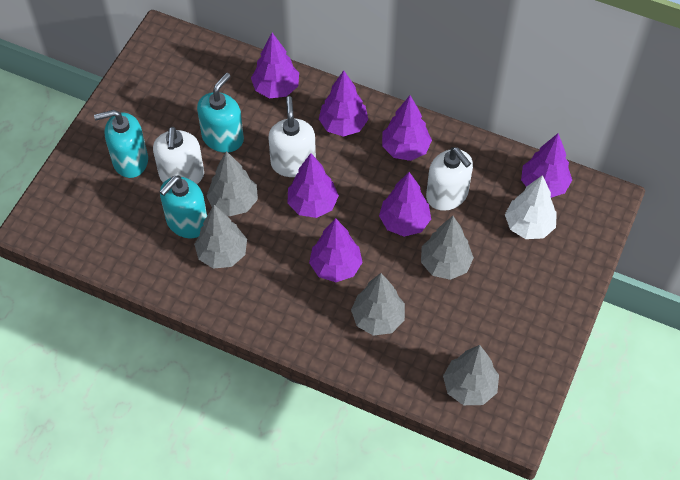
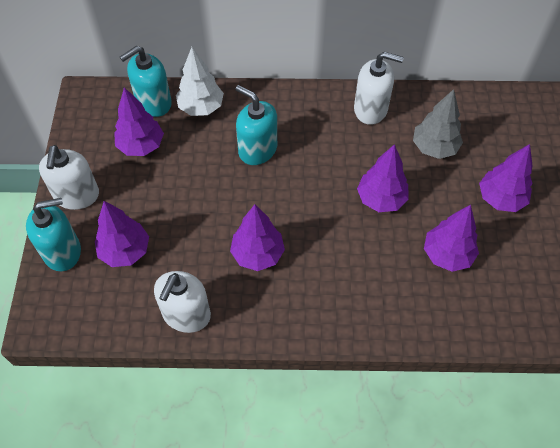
grey tree: [194,205,247,269] [206,151,258,216] [351,273,405,336] [421,216,474,280] [443,345,499,405] = 5 -> [413,89,463,159] = 1
purple tree: [251,33,299,98] [288,153,339,218] [309,218,363,282] [319,70,368,137] [379,172,431,237] [382,96,432,161] [521,133,572,198] = 7 -> [95,201,149,267] [114,87,164,156] [230,204,285,271] [357,144,409,212] [424,205,479,272] [479,144,532,212] = 6

